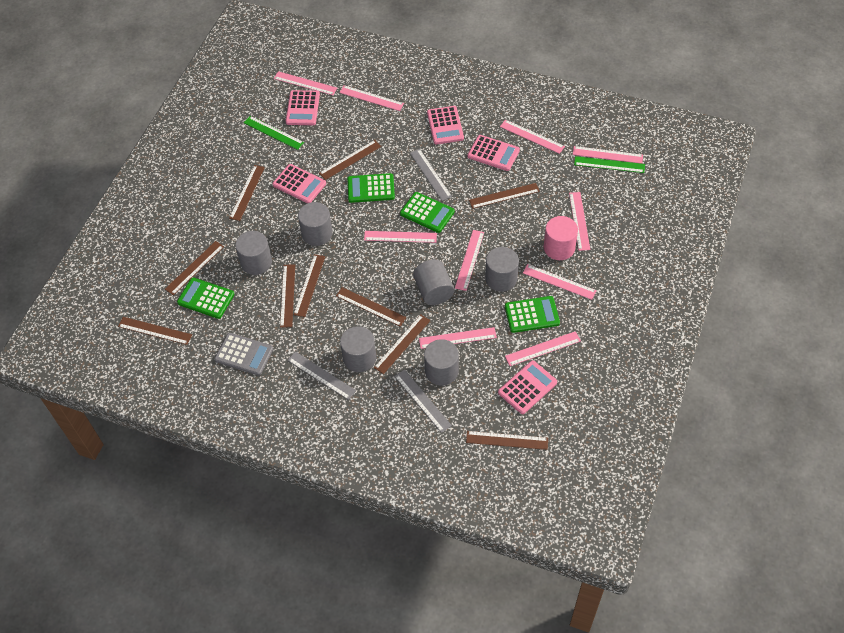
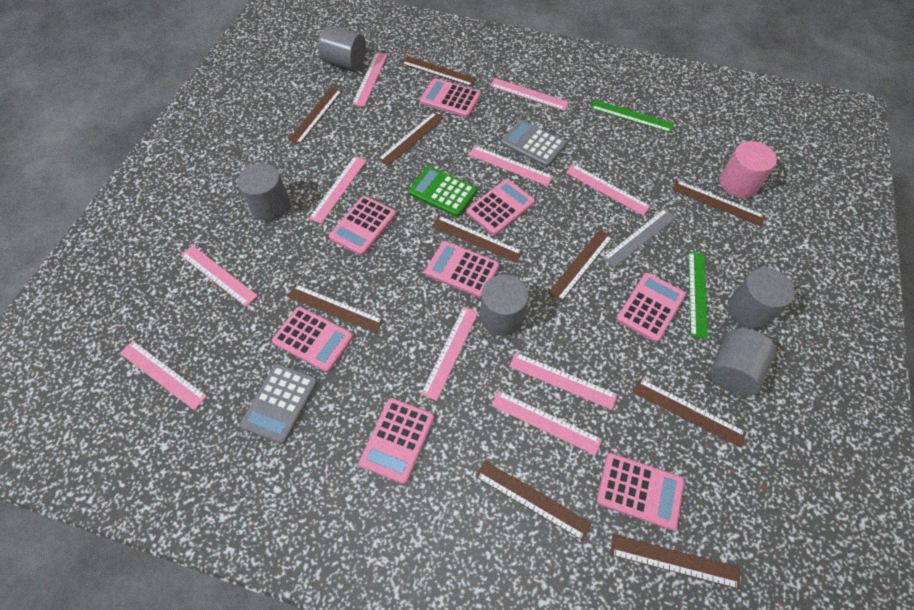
green calculator: [177,277,235,319] [348,173,395,203] [400,192,455,233] [505,296,560,333] = 4 -> [408,166,477,217] = 1
grey calculator: [214,333,273,376] = 1 -> [240,363,318,444] [501,120,567,167] = 2
grey cylinder: [235,231,272,275] [298,202,333,246] [340,326,376,372] [413,259,455,305] [424,339,459,386] [485,247,519,292] = 6 -> [238,163,290,221] [319,26,366,70] [480,274,529,336] [710,328,776,396] [728,268,795,329] = 5
grey ruler: [288,352,356,400] [394,370,452,433] [410,149,452,201] = 3 -> [603,208,676,268] = 1
pink calculator: [273,164,326,204] [286,90,320,125] [427,106,464,144] [468,135,520,171] [498,361,557,414] = 5 -> [272,306,353,372] [329,196,396,255] [359,398,434,484] [420,78,481,117] [425,241,499,298] [467,179,535,235] [597,453,684,530] [617,273,686,342] = 8

